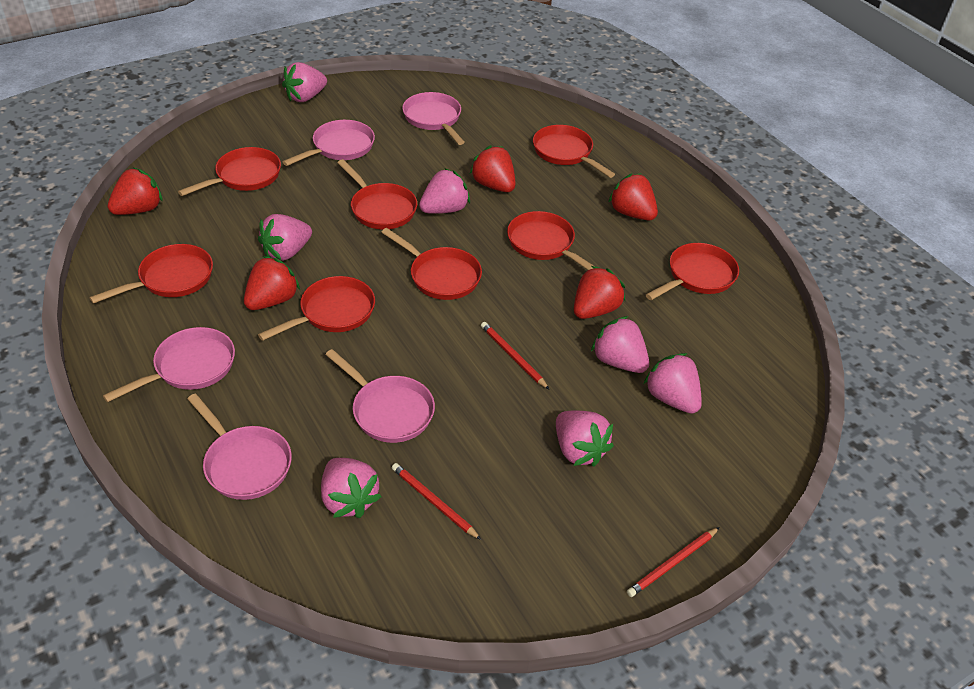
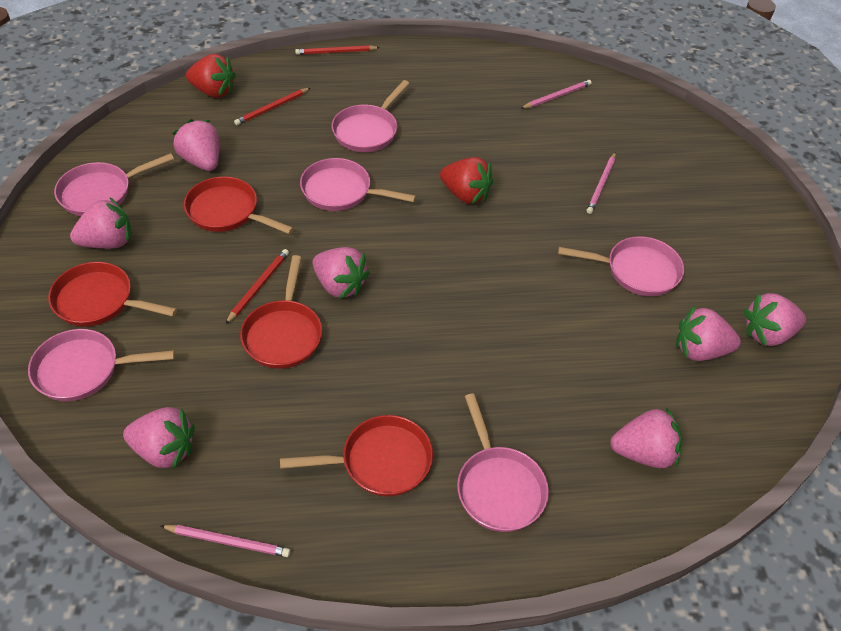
pink pan: [103,327,235,402] [188,393,292,500] [282,120,375,166] [325,349,435,443] [402,92,465,145] = 5 -> [28,329,175,401] [54,153,174,216] [300,158,416,211] [332,80,410,152] [457,393,549,532] [558,236,684,296] = 6
pink pencil: none = 0 -> [161,525,290,557] [520,80,592,109] [586,152,616,214] = 3
red pan: [90,244,213,304] [178,147,281,196] [258,276,375,341] [338,159,417,230] [381,228,482,300] [507,211,594,270] [533,125,615,178] [646,243,739,300] = 8 -> [48,262,177,327] [184,176,294,234] [240,255,322,369] [280,415,433,497] = 4
red strawberry: [107,168,163,215] [244,256,300,310] [470,145,516,192] [574,266,625,319] [608,173,658,221] = 5 -> [186,54,236,98] [440,157,493,204] = 2

